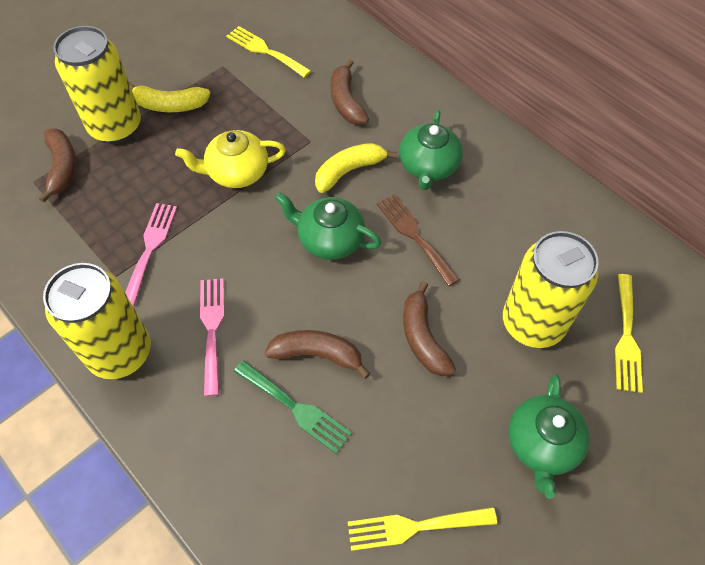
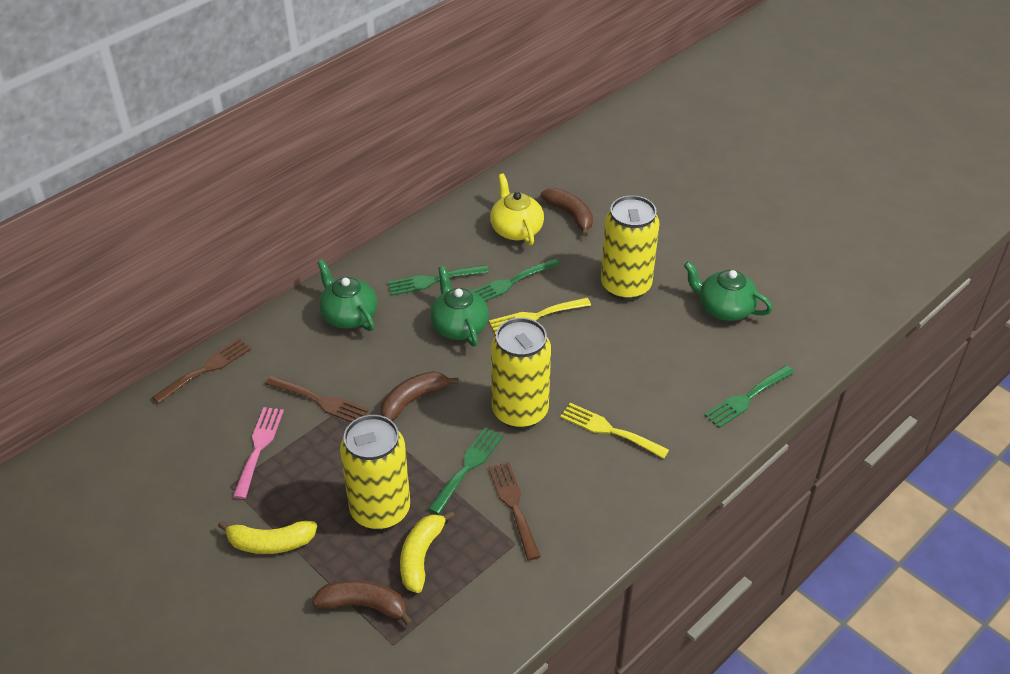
brown banana: [39,128,76,203] [265,330,370,379] [331,59,369,125] [403,281,456,376] = 4 -> [312,580,413,627] [381,371,459,421] [541,188,593,237] = 3
brown fork: [377,194,459,286] = 1 -> [152,338,251,404] [265,376,369,422] [488,462,541,560] = 3
green fork: [234,360,352,454] = 1 -> [388,265,489,296] [428,427,503,515] [472,258,560,302] [704,365,794,428] = 4
pink fork: [125,203,177,307] [200,278,224,396] = 2 -> [233,407,284,499] = 1
yellow fork: [226,26,311,78] [348,507,497,551] [615,274,643,393] = 3 -> [489,298,591,335] [560,403,669,459] = 2

